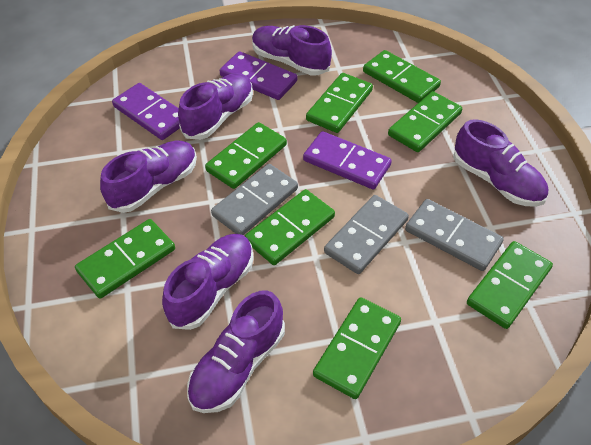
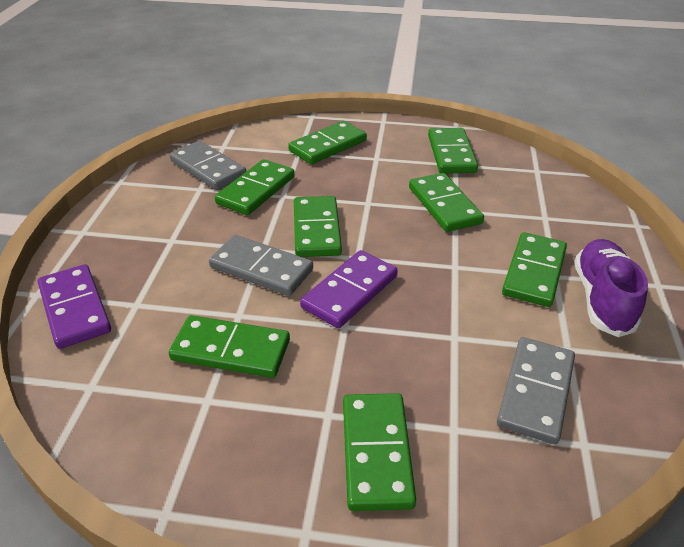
purple domino: [112,83,180,140] [220,51,297,100] [303,131,392,190] = 3 -> [38,264,111,349] [300,250,398,328] = 2
purple shoe: [100,141,197,213] [162,234,254,330] [178,73,253,140] [187,290,285,413] [252,25,332,75] [453,119,548,207] = 6 -> [574,239,648,337] = 1

